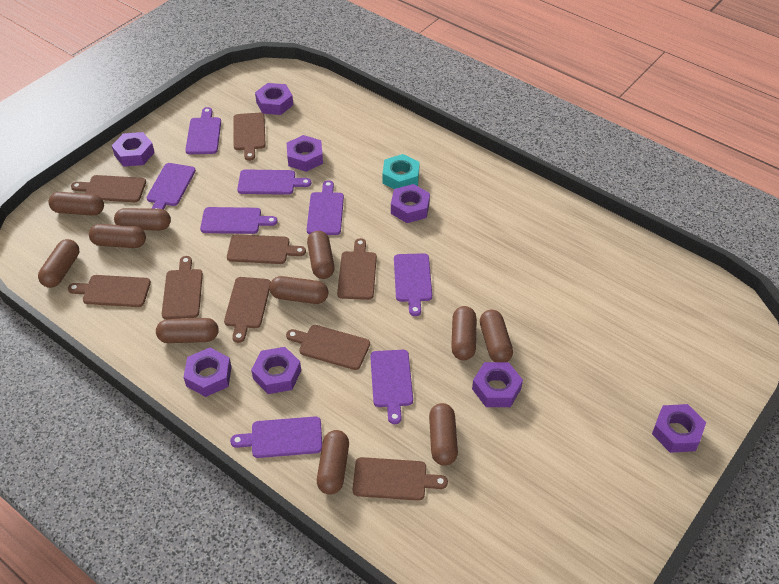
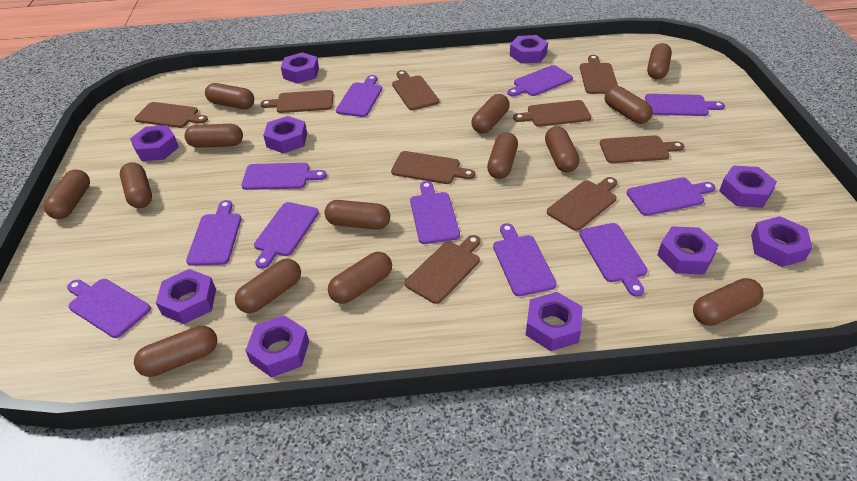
brown capsule: [38,239,79,288] [49,192,104,216] [89,224,146,248] [114,208,171,230] [156,318,219,343] [269,276,329,304] [307,231,335,279] [317,430,349,494] [429,403,458,466] [451,306,476,360] [480,310,513,362] = 11 -> [44,169,90,219] [120,162,152,208] [134,326,217,377] [184,124,243,148] [205,83,254,109] [235,259,301,313] [324,200,390,230] [328,252,392,304] [471,94,510,134] [487,132,518,179] [545,126,579,172] [605,86,653,124] [647,43,672,79] [693,278,764,326] = 14
purple cutting board: [147,163,196,209] [185,107,221,154] [200,207,278,234] [230,416,322,458] [237,169,311,195] [307,180,344,235] [370,350,413,424] [394,253,432,316] = 8 -> [67,279,151,338] [186,200,241,266] [241,163,327,190] [254,202,319,269] [336,75,382,117] [410,181,460,244] [493,223,557,296] [507,65,573,97] [579,223,648,297] [626,177,715,216] [645,94,725,116] = 11
purple nut: [112,132,155,167] [184,348,231,397] [251,347,301,394] [255,83,293,115] [287,135,323,172] [391,184,430,223] [472,362,523,407] [652,404,706,453] = 8 -> [130,125,179,161] [156,269,216,324] [245,315,309,378] [263,116,307,154] [281,52,319,84] [510,35,548,64] [526,292,583,351] [657,226,718,275] [719,165,777,208] [751,216,813,267] = 10
turquoise nut: [382,154,420,189] = 1 -> none = 0

